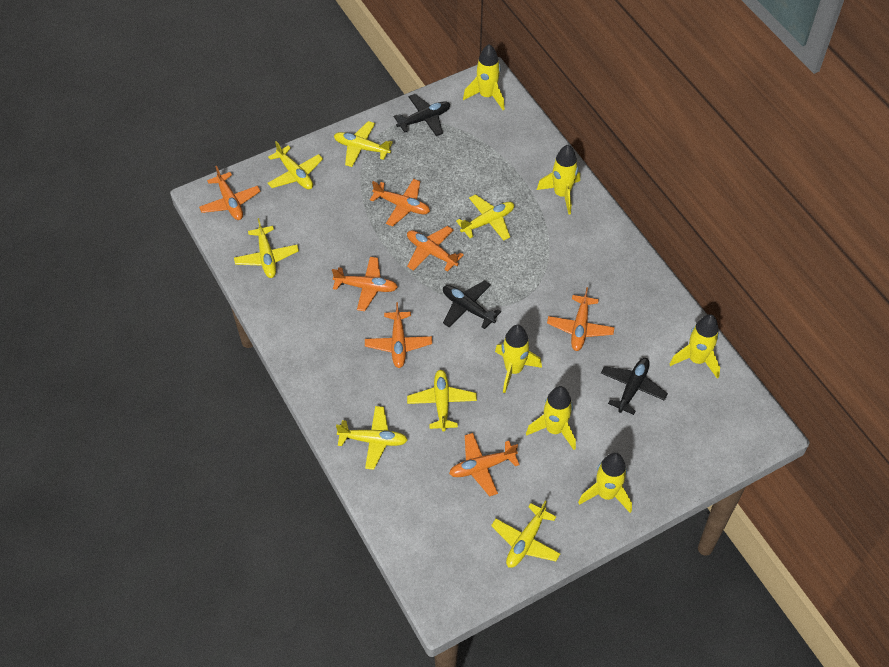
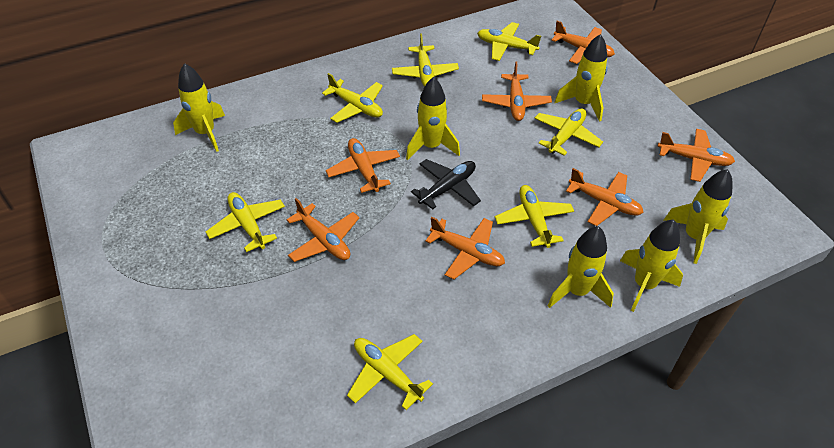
black plane: [394,94,450,136] [443,280,501,329] [601,358,668,415] = 3 -> [411,159,481,210] = 1

